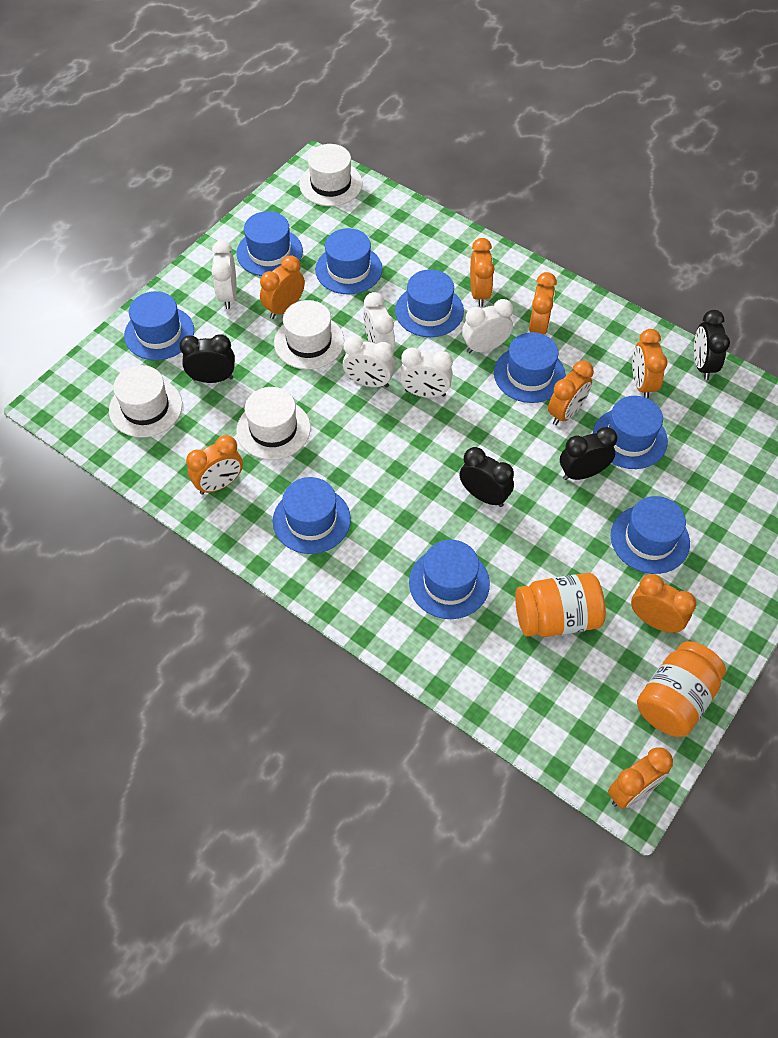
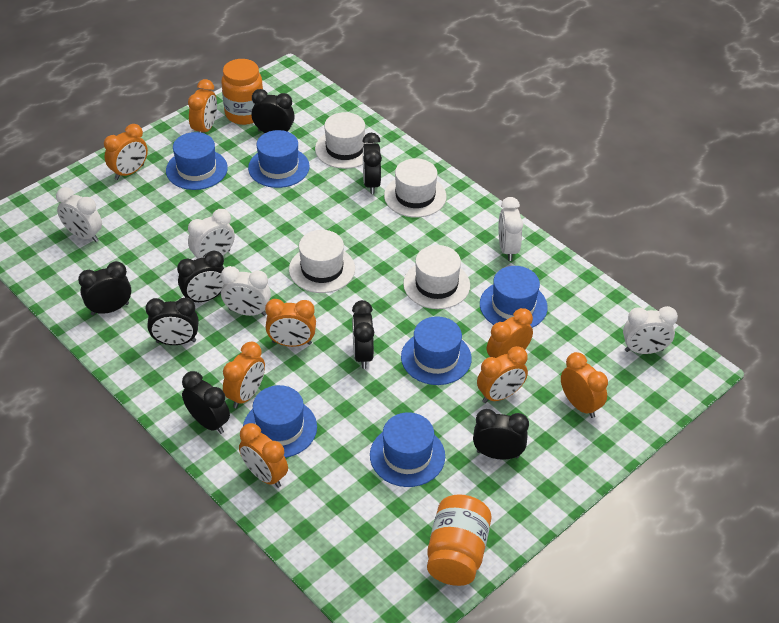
black clock: [179,334,235,383] [460,447,514,507] [560,427,617,480] [694,310,730,380] = 4 -> [78,261,131,315] [145,298,198,345] [177,251,224,302] [182,371,230,434] [251,89,295,133] [352,300,374,369] [362,133,382,194] [473,409,529,460] = 8
blue hat: [124,291,194,360] [237,211,303,276] [273,477,351,554] [315,228,382,295] [395,269,464,337] [409,540,490,619] [494,332,566,403] [593,396,668,469] [611,496,690,574] = 9 -> [166,132,228,190] [243,385,317,458] [248,130,310,188] [370,412,445,487] [401,316,472,385] [480,266,548,328] = 6

